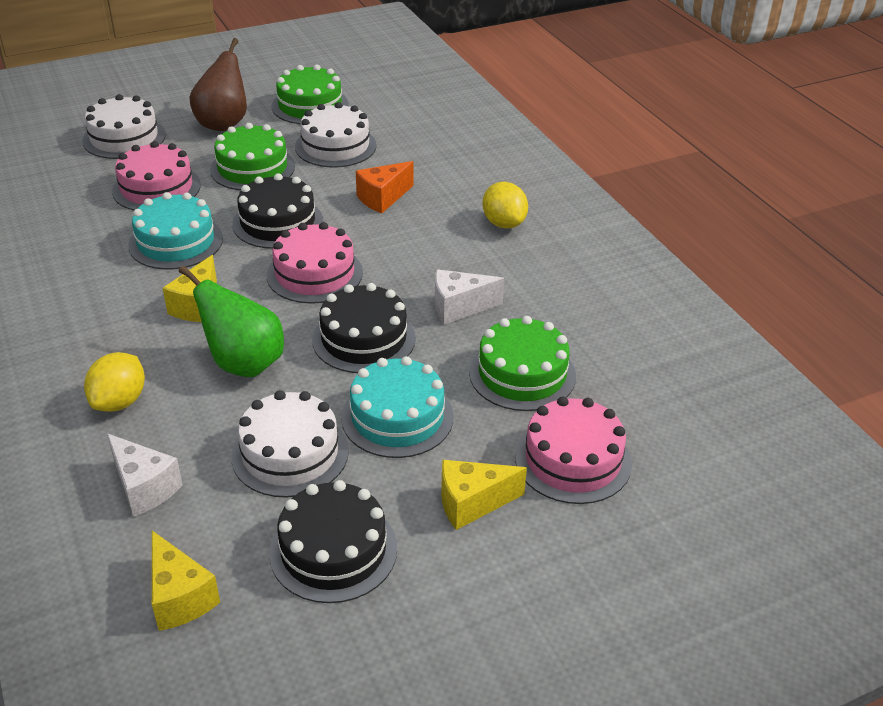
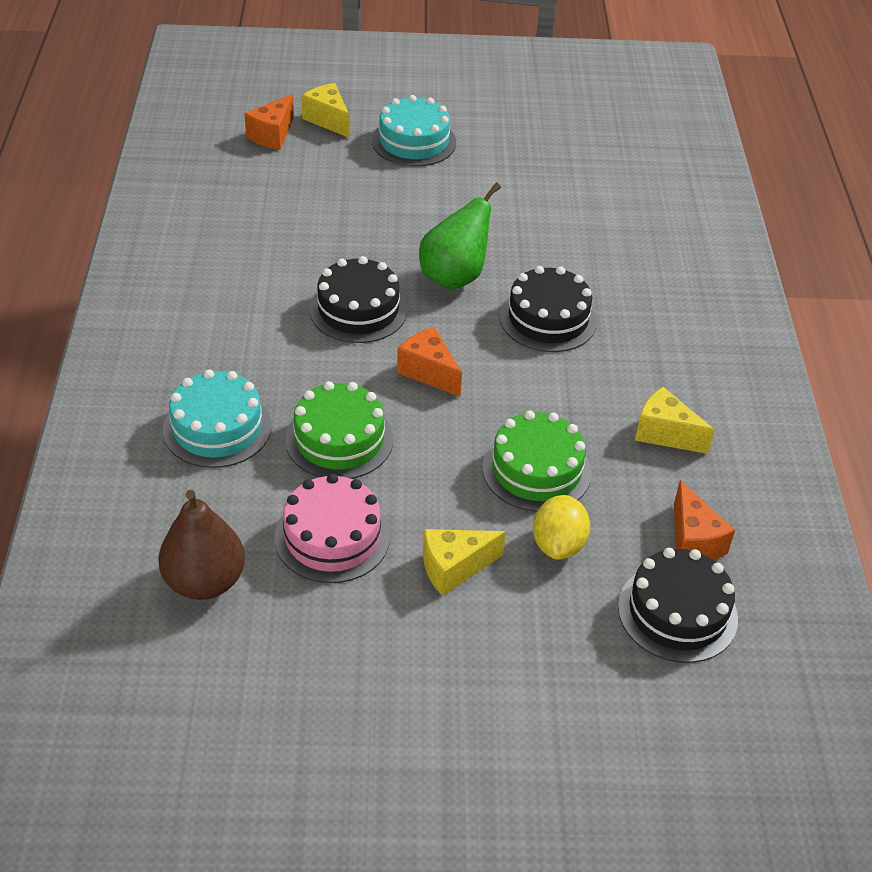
green cake: [210,123,295,190] [271,64,349,124] [469,316,576,411] = 3 -> [285,381,393,479] [482,410,592,512] = 2
orange cheese: [356,161,414,213] = 1 -> [244,94,294,150] [397,327,462,396] [674,480,735,560] = 3
pink cake: [112,141,201,210] [267,222,363,304] [515,397,632,504] = 3 -> [275,474,390,583] = 1
white cake: [82,94,166,159] [231,390,349,498] [295,102,377,168] = 3 -> none = 0
white cheese: [107,434,183,517] [435,269,504,325] = 2 -> none = 0
yellow lemon: [84,352,145,412] [482,182,528,229] = 2 -> [533,495,590,560] = 1

